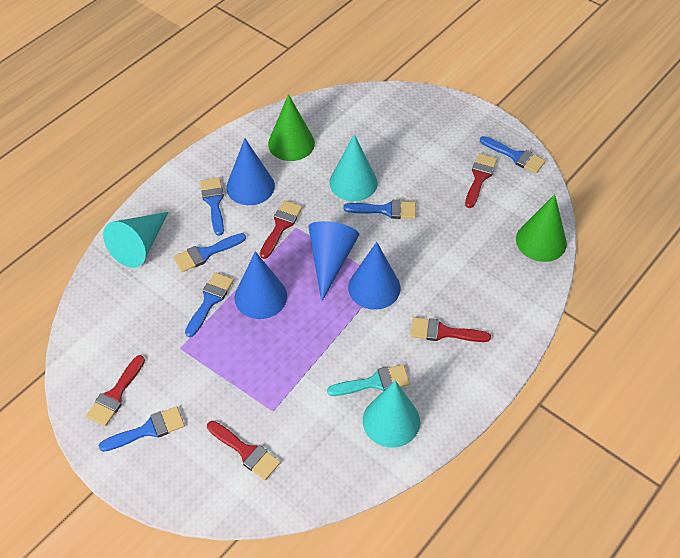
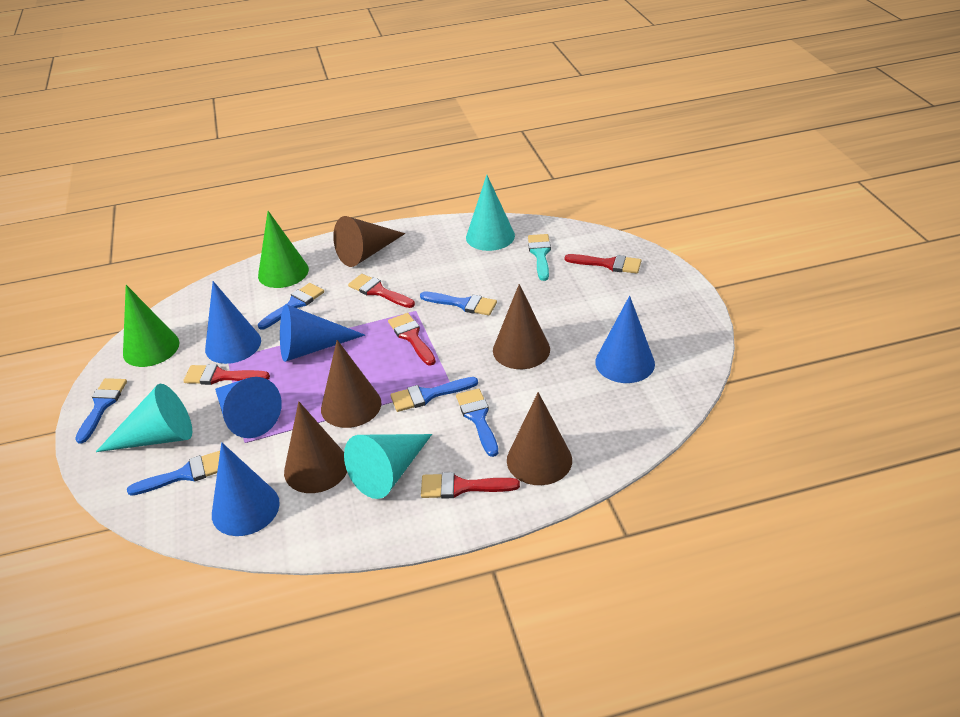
blue cone: [226,138,275,205] [235,251,287,319] [308,221,359,302] [348,242,400,310] = 4 -> [205,281,261,364] [212,442,280,536] [215,377,282,438] [280,304,365,362] [595,296,655,383] = 5
brown cone: none = 0 -> [284,401,347,493] [321,340,381,428] [333,216,405,267] [493,284,550,369] [507,392,572,485] = 5

